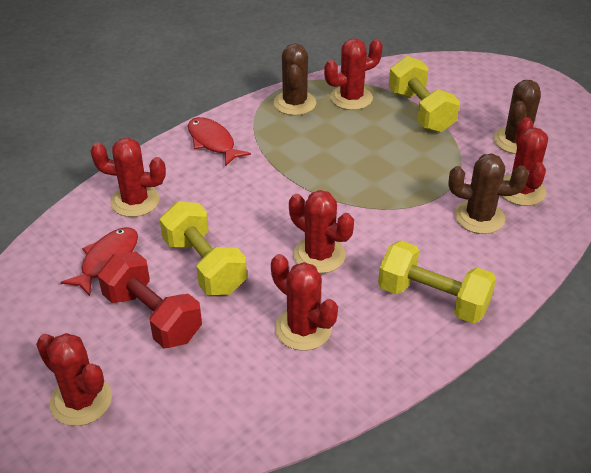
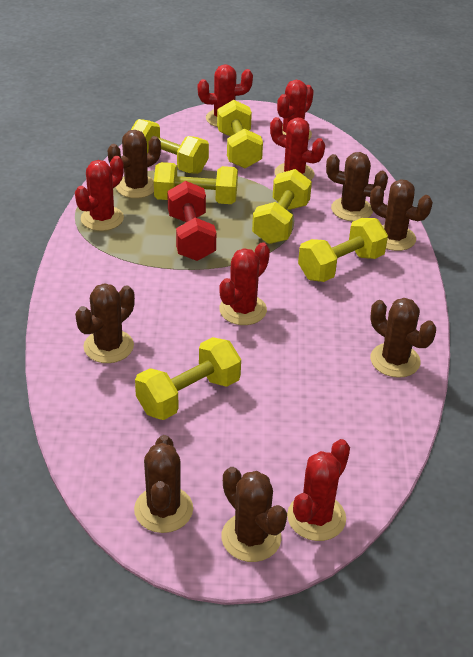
brown cactus: [274,43,316,116] [448,153,528,234] [494,80,541,154] = 3 -> [75,283,135,363] [108,130,161,198] [134,435,193,533] [221,467,287,562] [326,152,388,221] [370,179,433,251] [370,298,436,378] = 7
red fish: [61,227,138,296] [188,117,251,167] = 2 -> none = 0
yellow dumbbell: [160,201,247,295] [378,240,496,323] [389,56,460,133] = 3 -> [131,119,209,174] [135,337,241,420] [154,162,238,204] [217,100,263,168] [252,169,312,244] [298,218,388,282] = 6

